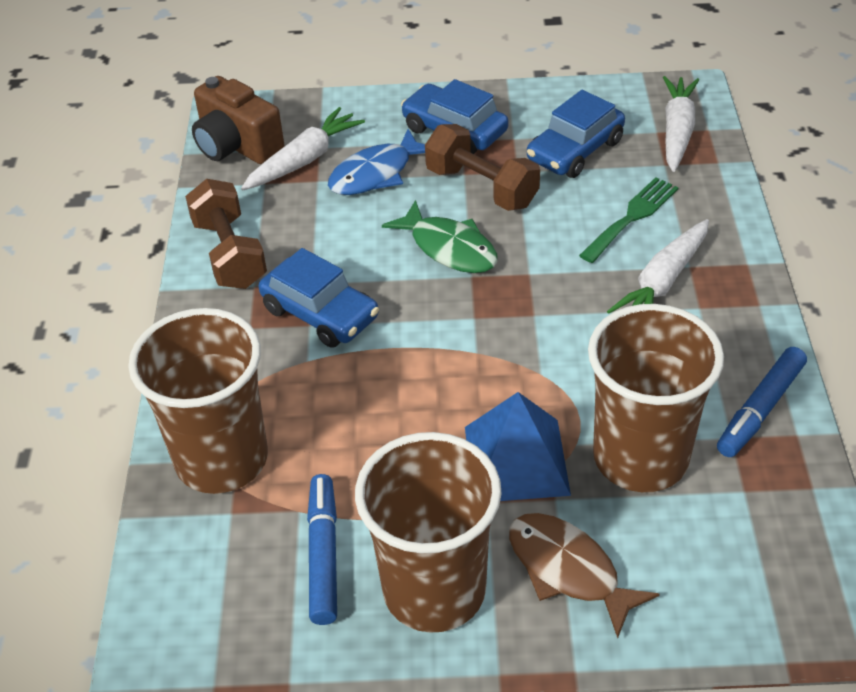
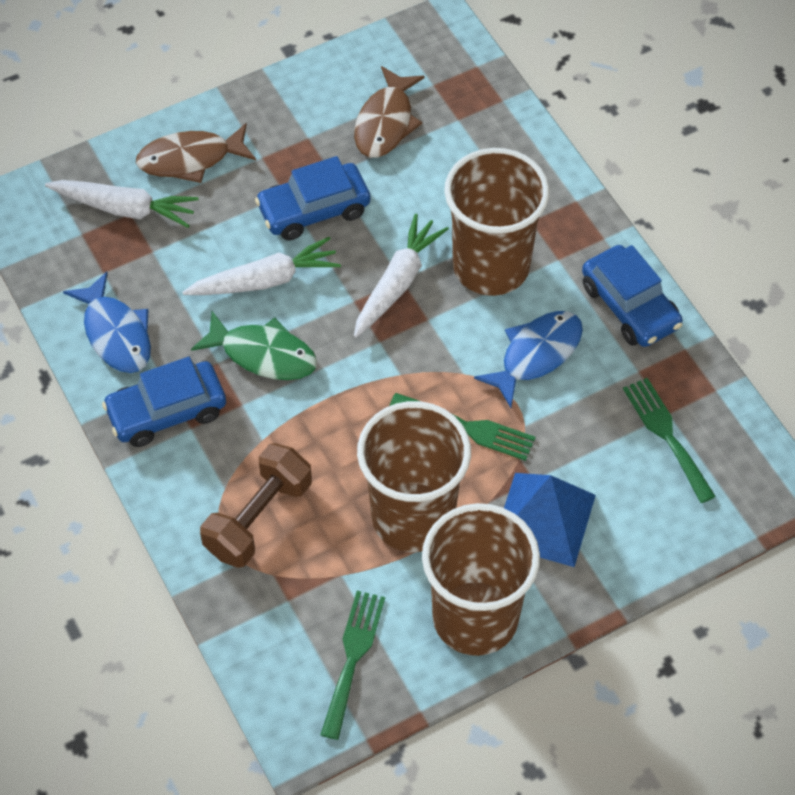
blue fish: [328,129,425,195] = 1 -> [63,272,151,373] [474,311,583,408] = 2
blue marker: [307,474,337,625] [717,347,807,457] = 2 -> none = 0
brown camera: [192,76,285,164] = 1 -> none = 0
brown dumbbell: [185,179,267,289] [425,124,540,211] = 2 -> [200,443,312,568] = 1
brown fish: [509,513,660,638] = 1 -> [136,123,256,183] [354,66,425,158] = 2
green fork: [579,177,679,263] = 1 -> [321,591,385,740] [390,393,535,461] [623,378,716,503] = 3

